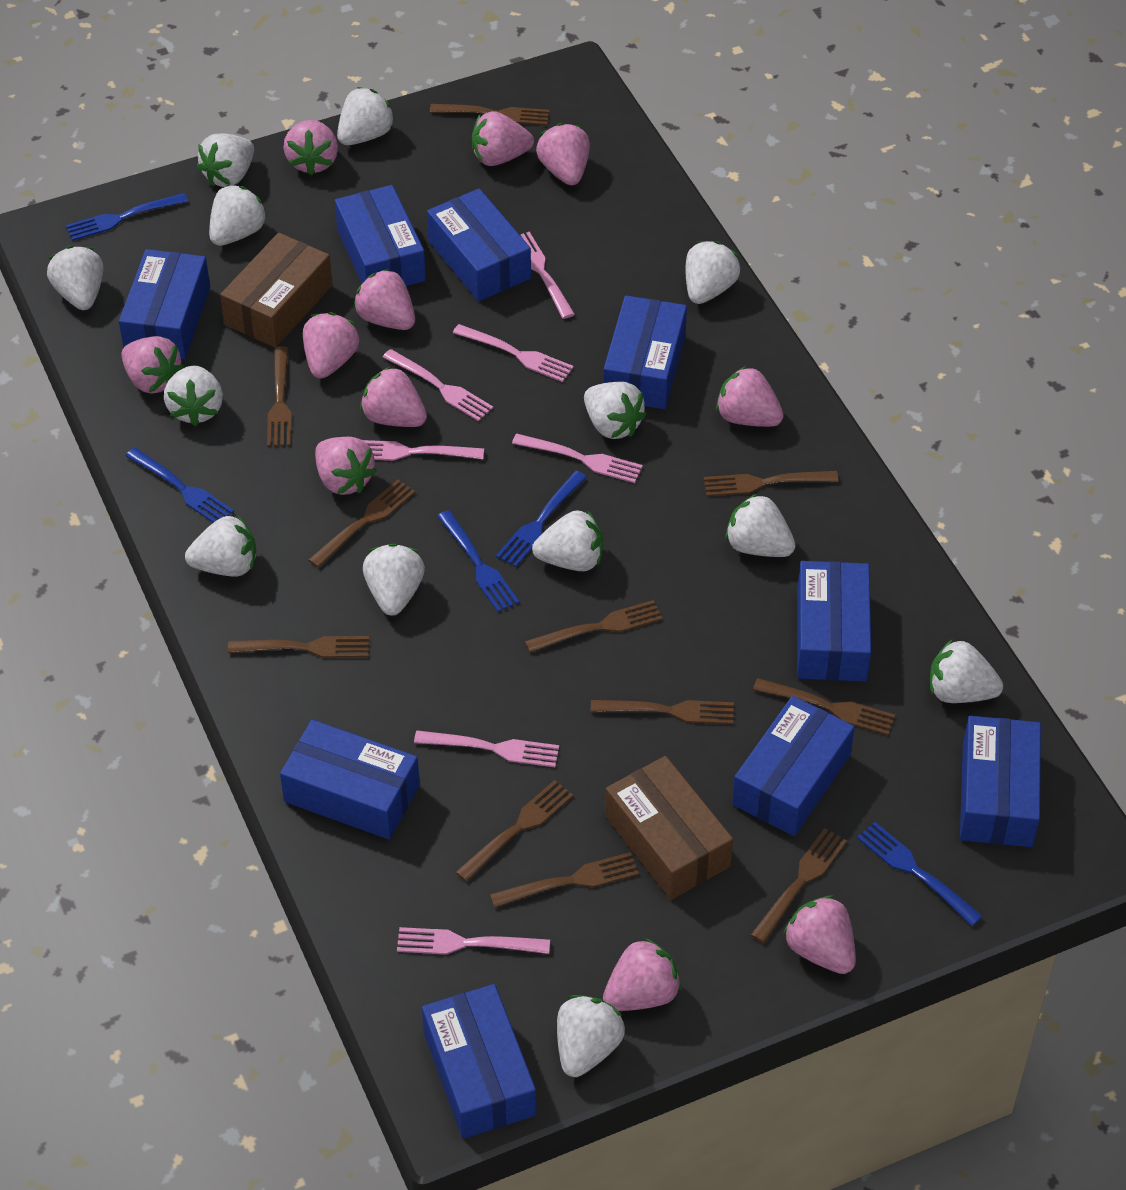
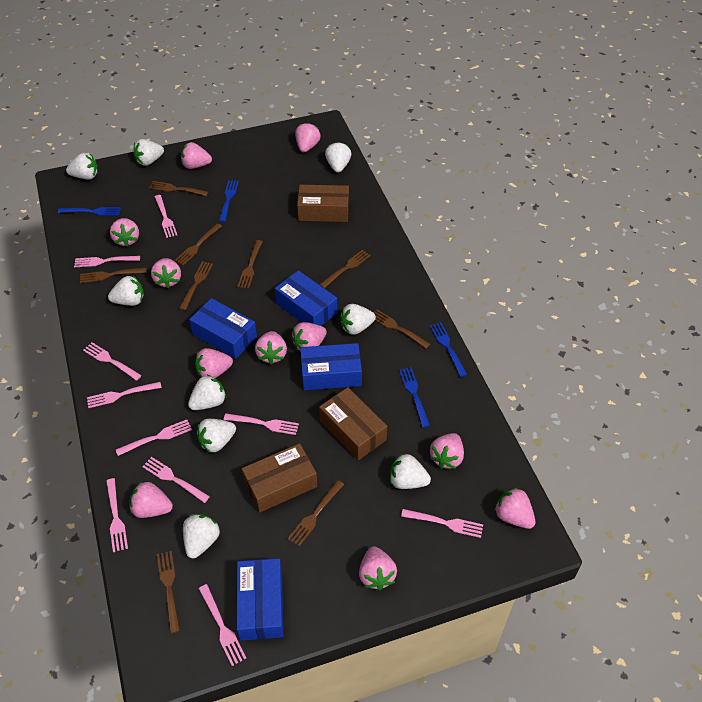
blue box: [119,249,210,359] [280,719,420,839] [335,185,426,286] [422,984,536,1139] [427,189,531,301] [603,295,687,409] [732,696,855,836] [797,561,871,681] [960,716,1041,847] = 9 -> [189,298,257,359] [237,558,284,641] [275,270,338,326] [300,343,362,390] = 4
blue fork: [66,193,188,241] [126,447,234,523] [437,510,519,612] [496,471,587,567] [857,822,983,926] = 5 -> [58,207,121,216] [219,180,239,222] [399,367,430,428] [430,322,467,377] = 4
brown box: [220,233,332,348] [605,756,733,900] = 2 -> [242,443,317,513] [297,185,349,222] [319,387,387,460] = 3
brown fork: [228,636,369,658] [267,346,292,447] [309,480,415,568] [430,104,549,125] [456,780,573,882] [490,852,639,908] [525,600,662,653] [591,700,734,724] [704,471,839,496] [751,828,847,943] [753,678,895,735] = 11 -> [80,268,147,283] [149,181,208,196] [157,551,180,634] [175,223,222,266] [179,261,213,310] [237,240,263,289] [287,480,344,546] [319,250,371,288] [374,310,430,349] = 9
pink fork: [363,440,484,461] [383,349,493,421] [397,927,550,955] [414,731,559,767] [453,324,574,382] [512,434,643,483] [521,232,575,319] = 7 -> [74,256,140,267] [83,342,142,381] [87,382,162,408] [106,478,128,552] [116,420,192,456] [142,457,210,503] [155,195,177,238] [199,584,246,666] [224,413,299,435] [401,509,483,538] = 10
white strawberry: [47,246,103,310] [164,365,223,426] [185,516,256,577] [197,133,254,187] [209,185,267,246] [337,87,395,145] [363,544,425,616] [532,510,603,571] [557,995,625,1077] [584,381,647,439] [686,241,740,304] [725,494,796,557] [930,639,1003,703] = 13 -> [66,153,98,180] [108,276,144,306] [133,139,164,166] [183,514,220,559] [188,375,226,410] [197,419,236,452] [325,142,351,173] [340,304,376,335] [390,453,431,489] = 9

